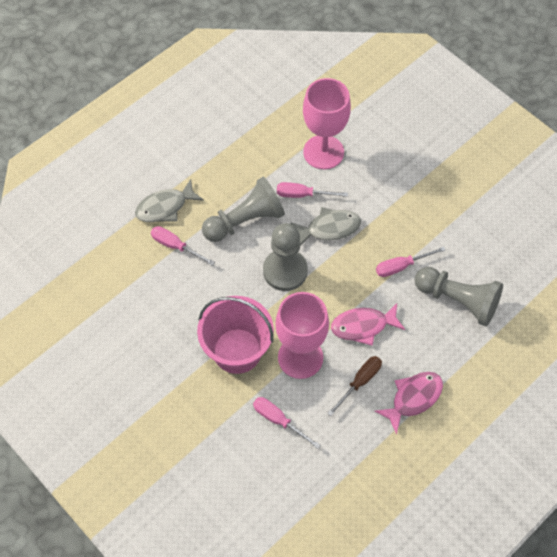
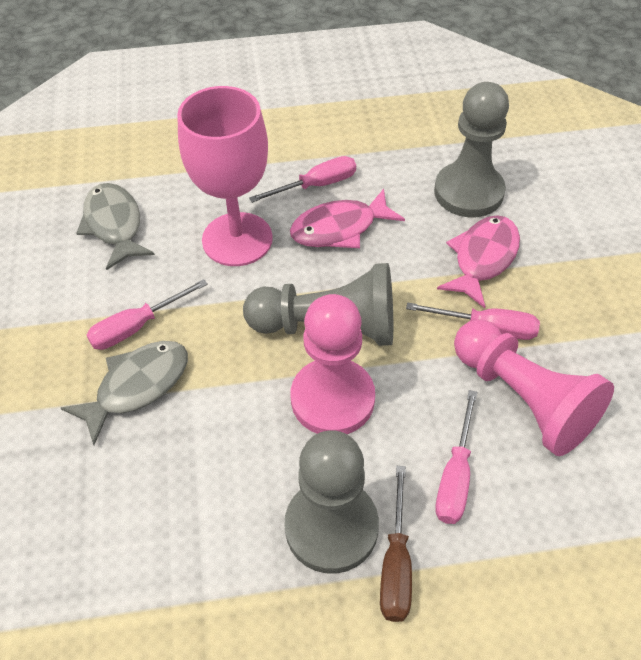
pink bucket: [197,296,274,374] = 1 -> none = 0
pink goblet: [275,292,329,379] [303,78,351,169] = 2 -> [177,86,273,266] = 1
pink pawn: none = 0 -> [291,294,375,434] [454,320,614,456] = 2

